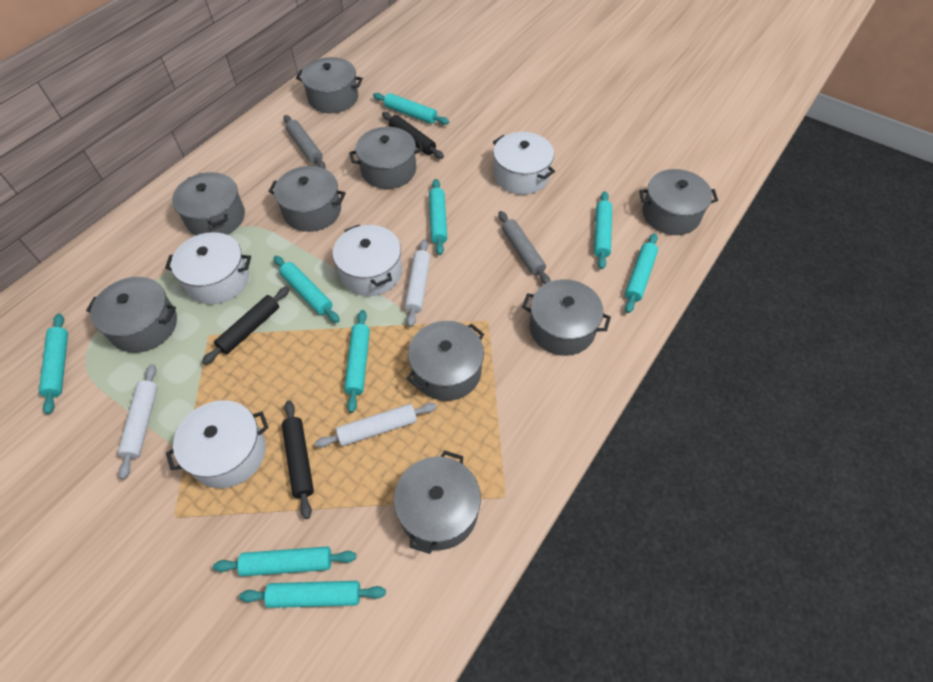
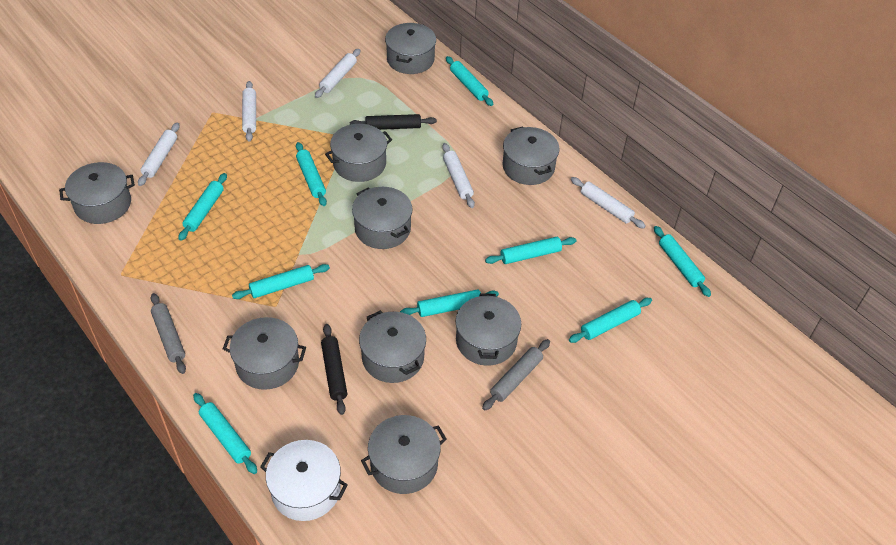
black rolling pin: [202,287,290,365] [282,400,314,519] [382,112,444,159] = 3 -> [321,324,347,415] [350,114,437,130] = 2
white pot: [165,232,251,304] [166,400,269,488] [333,225,402,296] [493,132,555,195] = 4 -> [260,440,348,521] = 1
white rolling pin: [118,364,158,479] [315,403,437,448] [405,239,430,327] = 3 -> [138,122,180,186] [242,81,256,141] [315,49,361,98] [442,143,475,208] [571,177,646,229] = 5

